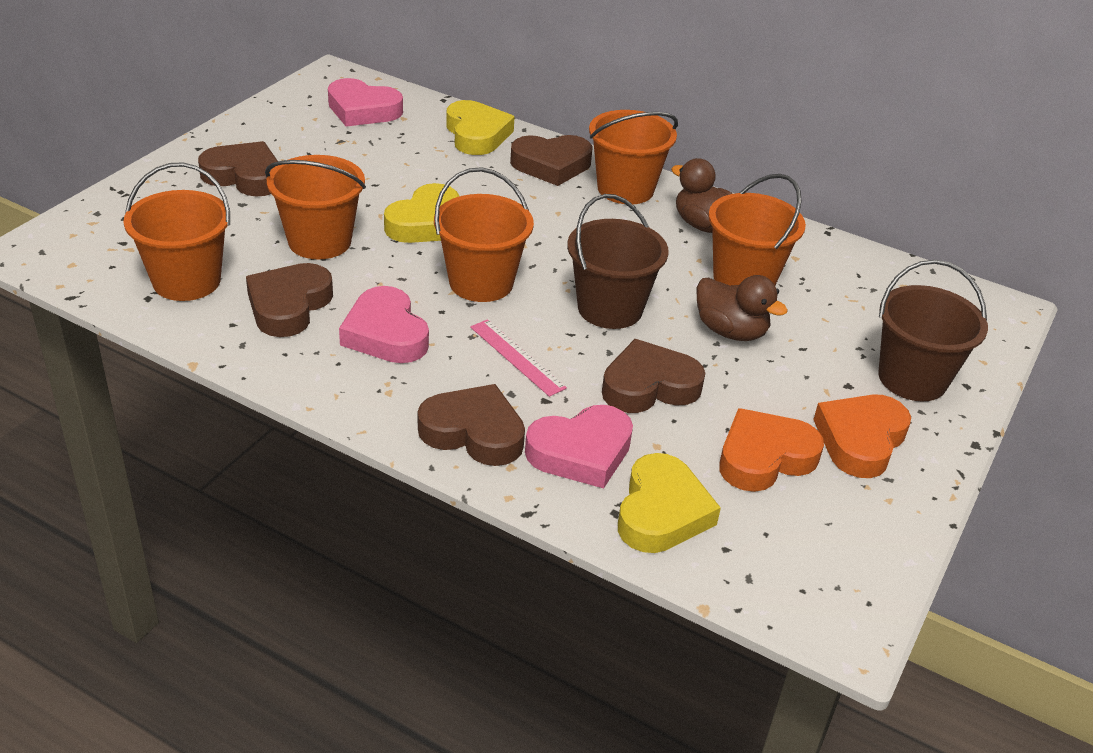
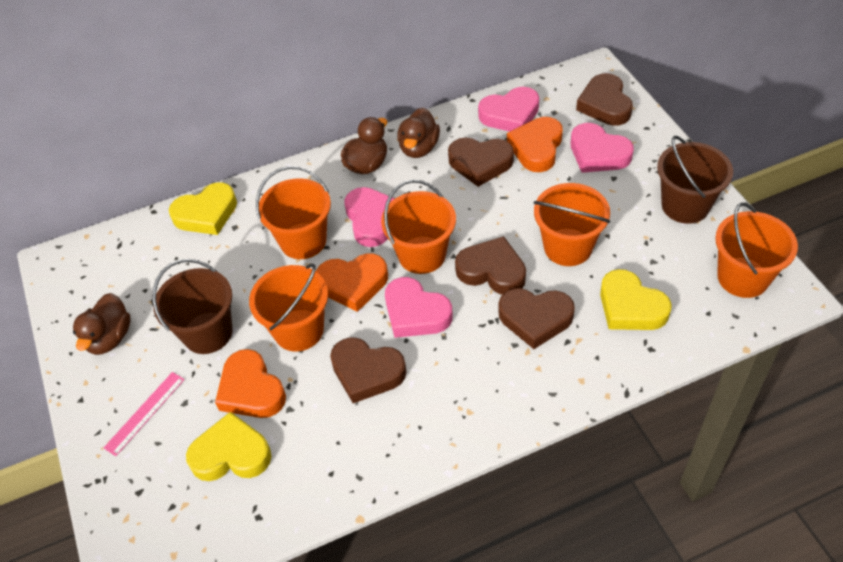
brown duck: [671,158,733,233] [696,275,788,341] = 2 -> [73,293,131,355] [341,117,387,174] [397,108,440,158] = 3
orange heart: [719,408,824,492] [813,394,911,478] = 2 -> [215,349,286,418] [316,253,388,312] [507,117,563,172] = 3
pink heart: [328,78,403,126] [339,286,429,363] [525,405,633,489] = 3 -> [344,187,395,247] [385,277,453,338] [478,87,539,131] [571,123,634,173] = 4

